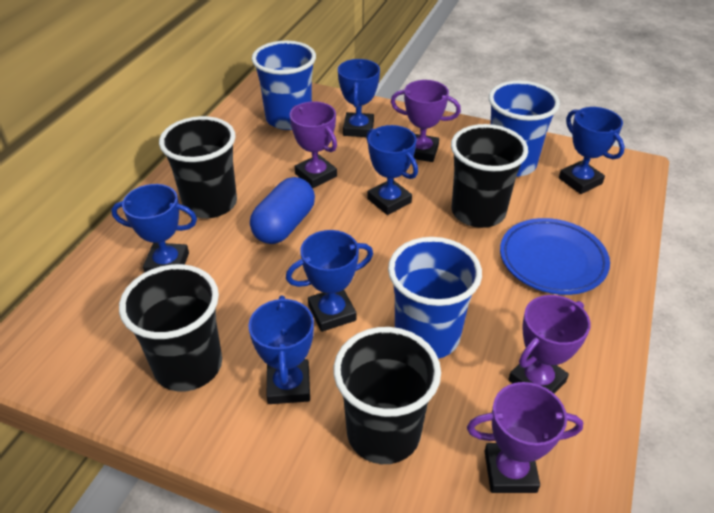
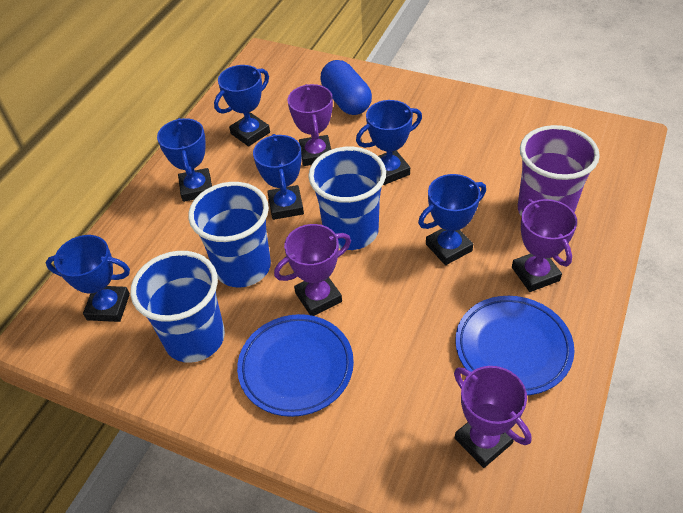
black cup: [119,264,222,392] [159,116,237,218] [334,327,441,464] [451,124,528,228] = 4 -> none = 0
blue plate: [500,218,610,295] = 1 -> [237,314,354,417] [455,296,574,395] = 2
purple cup: none = 0 -> [518,125,600,217] = 1

